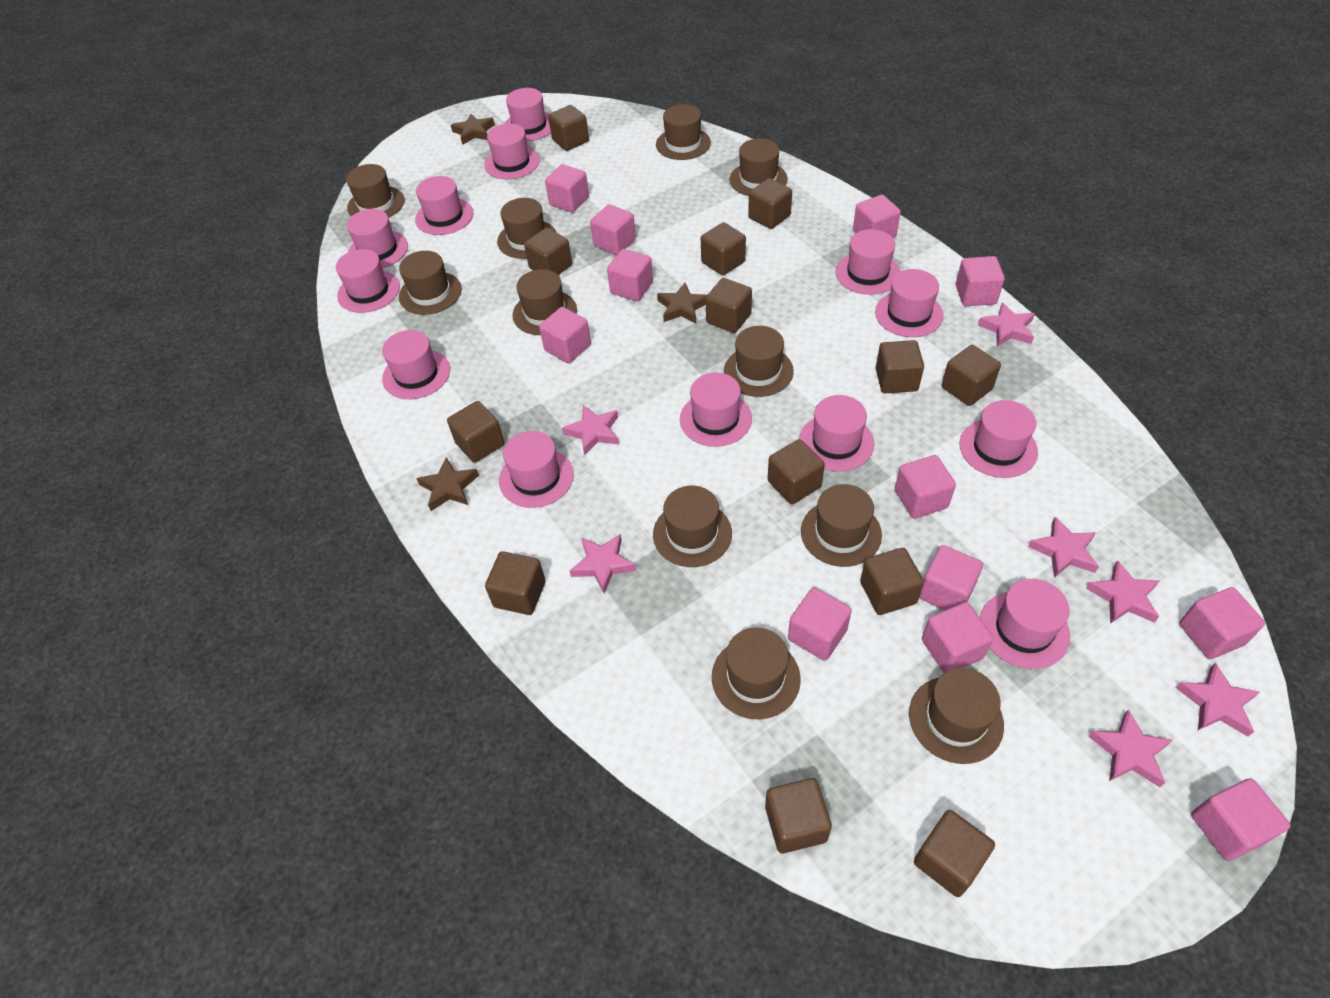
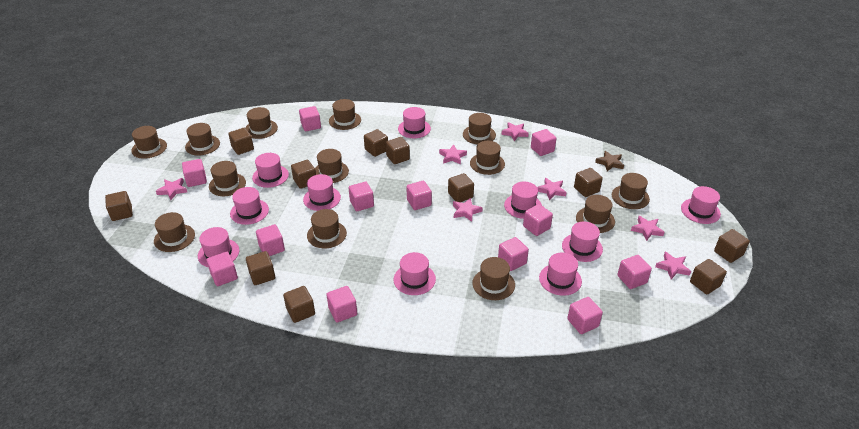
brown cube: [447,401,504,463] [485,551,546,615] [524,228,572,275] [548,105,589,151] [701,222,746,276] [706,278,752,333] [748,178,792,229] [765,778,832,853] [768,439,825,504] [860,548,924,615] [876,340,924,393] [914,810,995,897] [942,345,1001,406] = 13 -> [105,191,133,221] [228,128,254,155] [246,251,275,285] [283,286,315,323] [291,160,316,189] [364,129,388,157] [386,137,410,164] [448,173,474,202] [574,168,603,197] [690,259,727,294] [714,229,750,263] = 11
brown hat: [346,164,405,218] [399,251,462,315] [497,198,557,259] [512,269,577,335] [653,486,732,567] [656,104,711,160] [712,628,801,719] [724,326,794,397] [730,138,787,196] [801,484,882,567] [909,668,1004,764] = 11 -> [131,126,167,159] [154,212,195,252] [185,123,220,156] [209,161,246,196] [245,107,278,139] [307,209,347,248] [315,149,349,183] [329,99,361,130] [463,113,496,144] [470,141,505,175] [472,257,515,300] [576,195,615,233] [612,173,650,209] = 13
brown star: [416,457,479,511] [451,113,495,145] [657,283,707,323] = 3 -> [595,151,624,171] = 1
pink hat: [336,249,400,313] [347,209,408,268] [382,330,450,399] [415,176,473,235] [484,123,540,179] [499,431,574,508] [504,88,551,141] [680,373,752,447] [799,395,874,471] [835,229,900,295] [875,269,944,337] [960,400,1038,478] [980,579,1070,669] = 13 -> [198,227,239,267] [230,187,269,225] [252,153,289,188] [303,174,341,211] [393,252,436,295] [398,107,431,138] [504,182,542,219] [539,253,582,296] [562,221,603,262] [681,186,721,224] = 10

